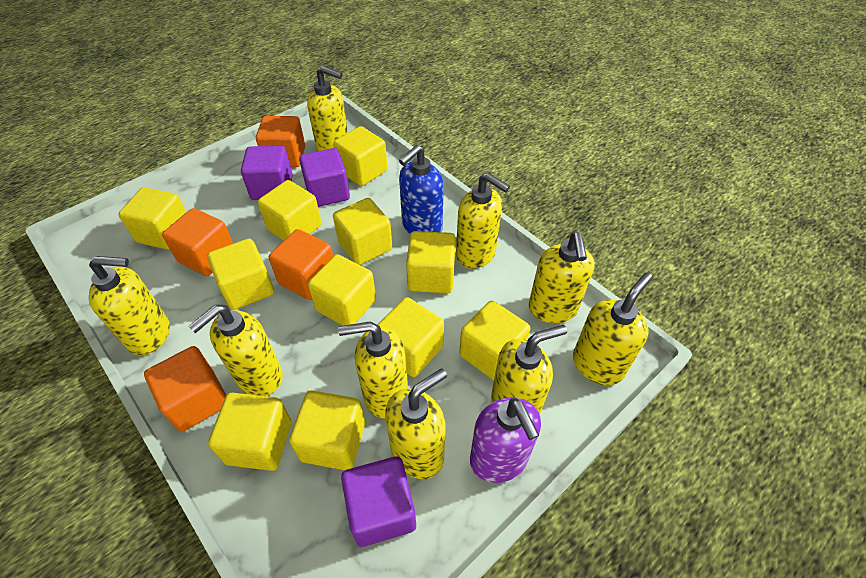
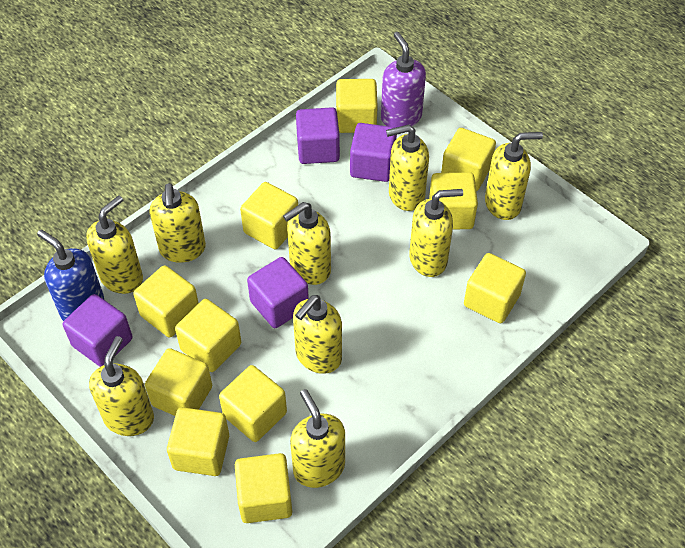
orange cube: [144,346,226,432] [162,208,234,276] [256,116,305,167] [269,229,333,300] = 4 -> none = 0
purple cube: [241,146,293,200] [299,148,350,207] [341,456,416,547] = 3 -> [63,294,133,367] [247,257,309,328] [296,107,340,164] [350,123,397,182] = 4

